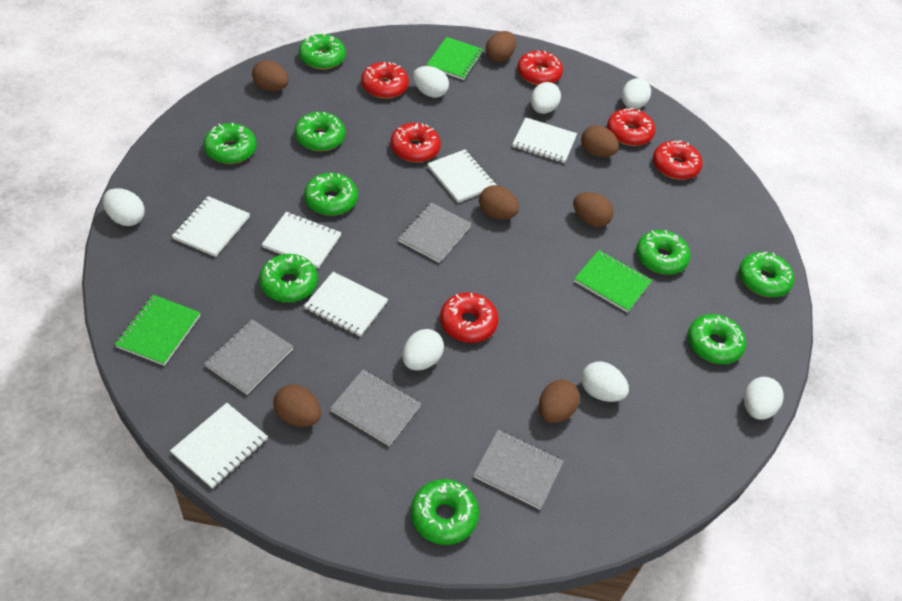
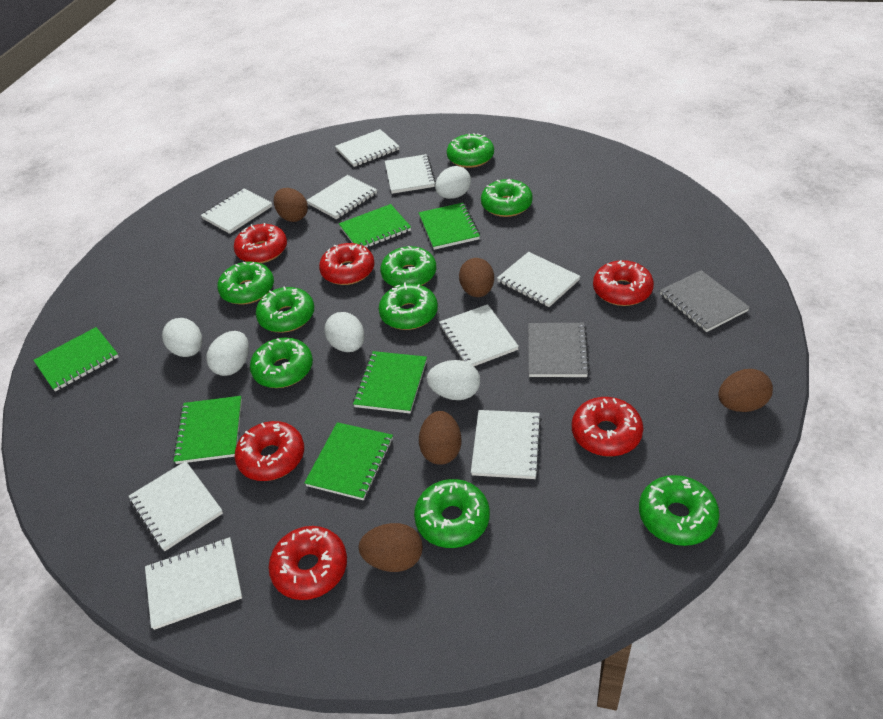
brown egg: [252,60,289,91] [273,384,321,427] [479,185,519,220] [486,31,516,62] [539,379,580,423] [573,192,614,227] [581,125,619,157] = 7 -> [274,188,308,222] [358,523,423,572] [419,411,461,465] [459,258,494,297] [718,369,773,412] = 5
green notebook: [114,295,201,366] [426,37,484,80] [574,250,652,313] = 3 -> [33,327,119,392] [173,396,242,464] [304,422,393,500] [339,204,411,248] [353,351,427,413] [419,203,480,250] = 6
grey notebook: [204,319,294,394] [330,369,421,446] [398,203,472,263] [473,430,564,510] = 4 -> [528,323,590,377] [660,270,750,332] = 2
white egg: [103,188,145,226] [402,329,444,370] [413,66,449,98] [531,82,561,114] [581,362,629,402] [622,78,651,109] [744,377,784,420] = 7 -> [162,318,202,357] [206,331,249,376] [324,312,365,352] [427,360,480,400] [435,166,471,199] = 5
white notebook: [170,403,268,489] [172,196,250,257] [262,212,342,269] [304,272,388,337] [427,149,497,203] [512,117,577,163] = 6 -> [129,461,223,551] [145,537,242,630] [201,189,272,234] [306,175,377,219] [335,129,400,167] [385,154,436,194] [439,304,519,366] [471,410,542,479] [497,252,580,307] = 9

